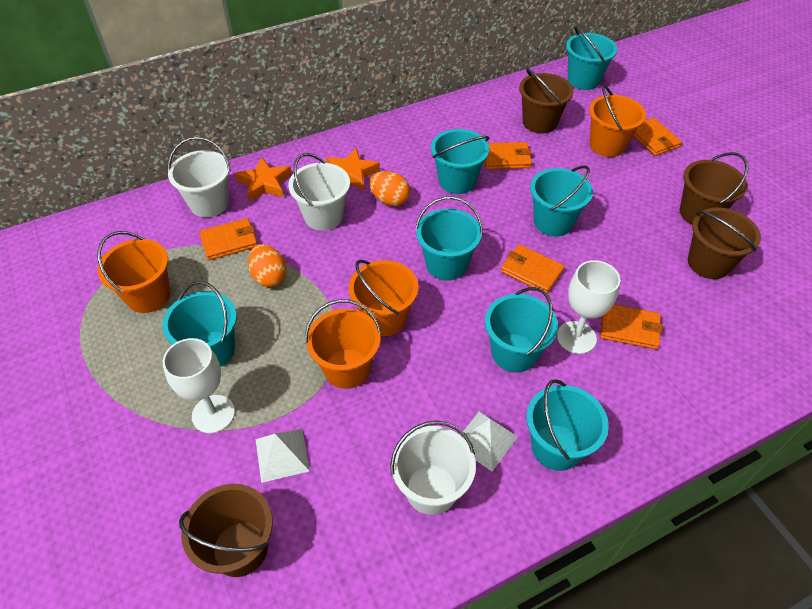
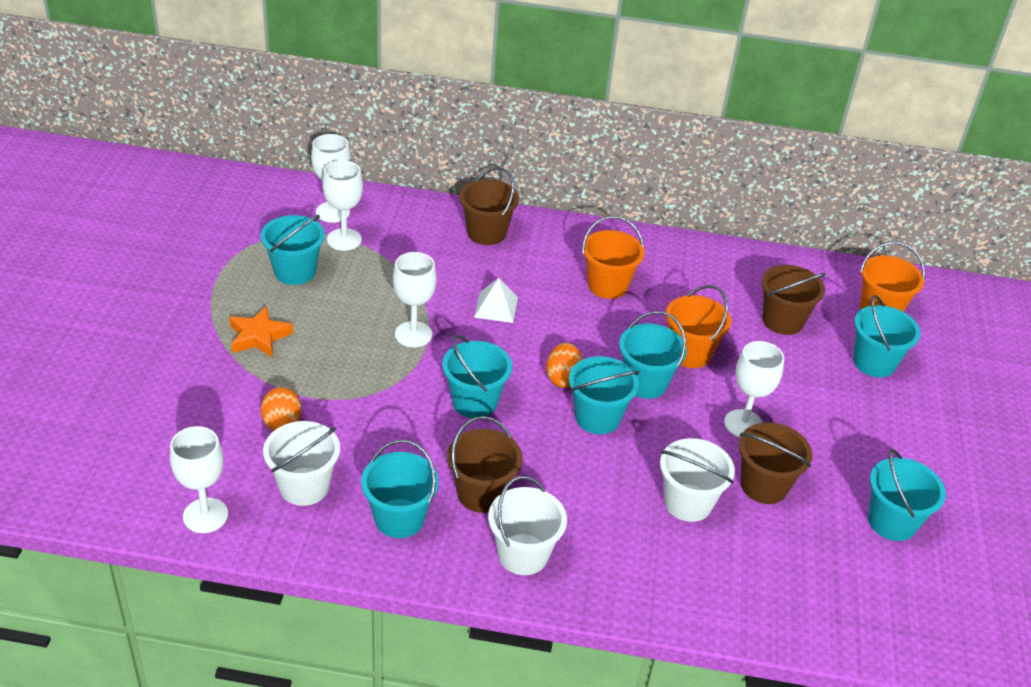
orange bucket: [97,231,170,313] [305,299,382,389] [348,260,419,336] [589,85,646,157] = 4 -> [582,216,645,299] [666,285,732,368] [860,242,925,312] = 3
orange star: [235,157,292,202] [326,148,380,191] = 2 -> [229,306,293,357] = 1
orange wallet: [199,218,258,260] [484,142,532,170] [500,244,565,293] [600,305,662,349] [634,118,682,156] = 5 -> none = 0
white goblet: [163,338,235,433] [557,260,620,354] = 2 -> [170,426,228,533] [311,134,351,223] [322,160,363,251] [393,252,436,347] [724,341,784,438] = 5
white pyramid: [256,429,310,483] [460,412,518,471] = 2 -> [474,278,518,323] = 1

